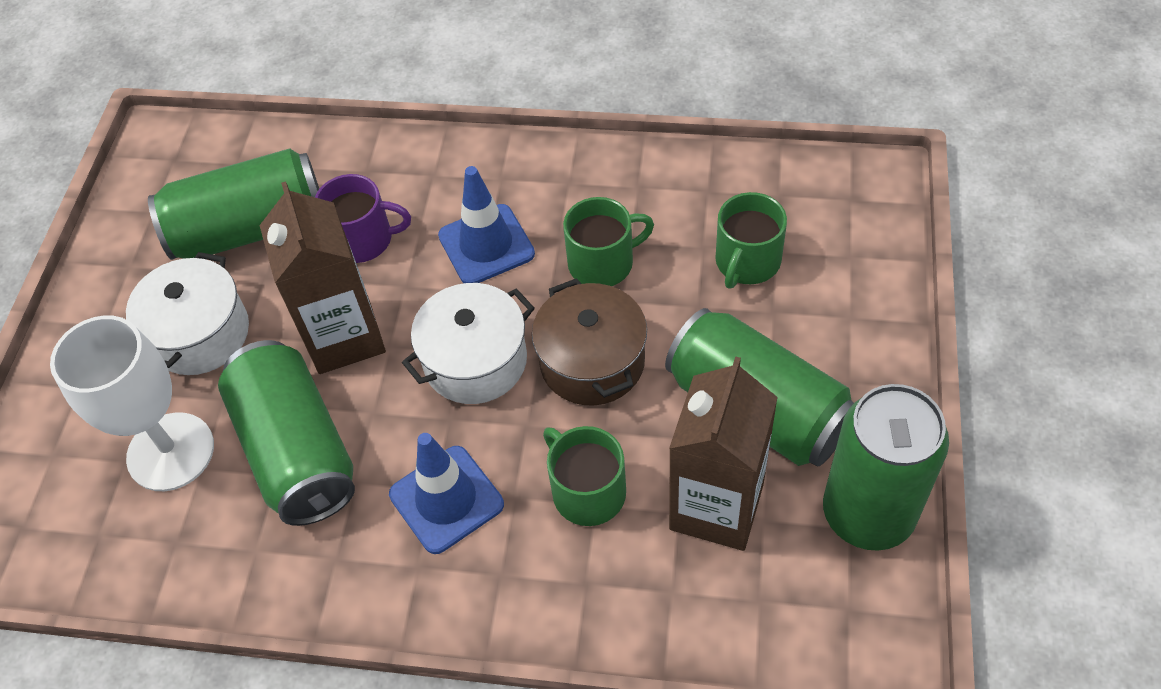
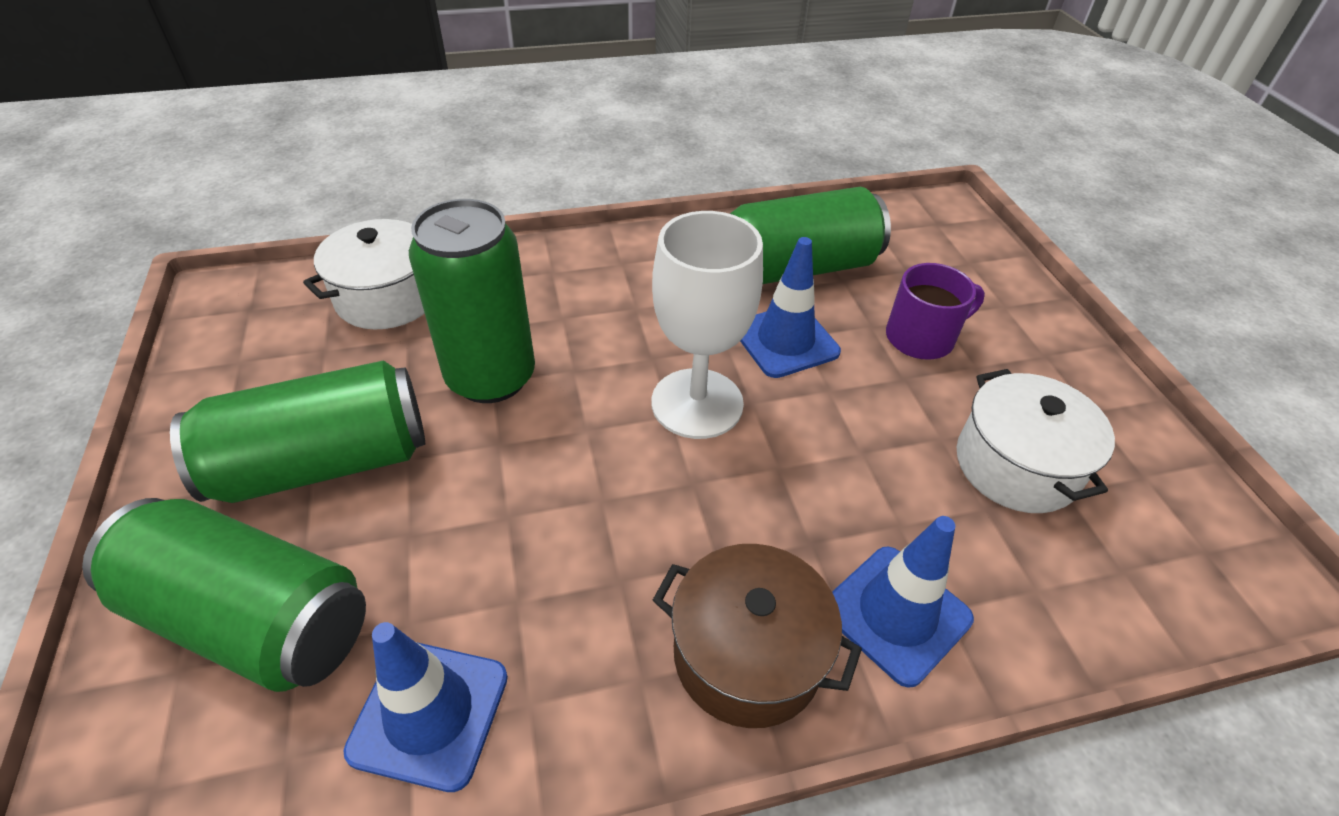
blue traffic cone: [389,433,504,554] [438,166,535,283] = 2 -> [344,622,508,792] [740,237,841,378] [832,516,974,688] = 3
brown carton: [259,181,386,374] [669,356,778,551] = 2 -> none = 0
green mug: [543,426,626,526] [563,197,654,286] [715,192,787,289] = 3 -> none = 0

